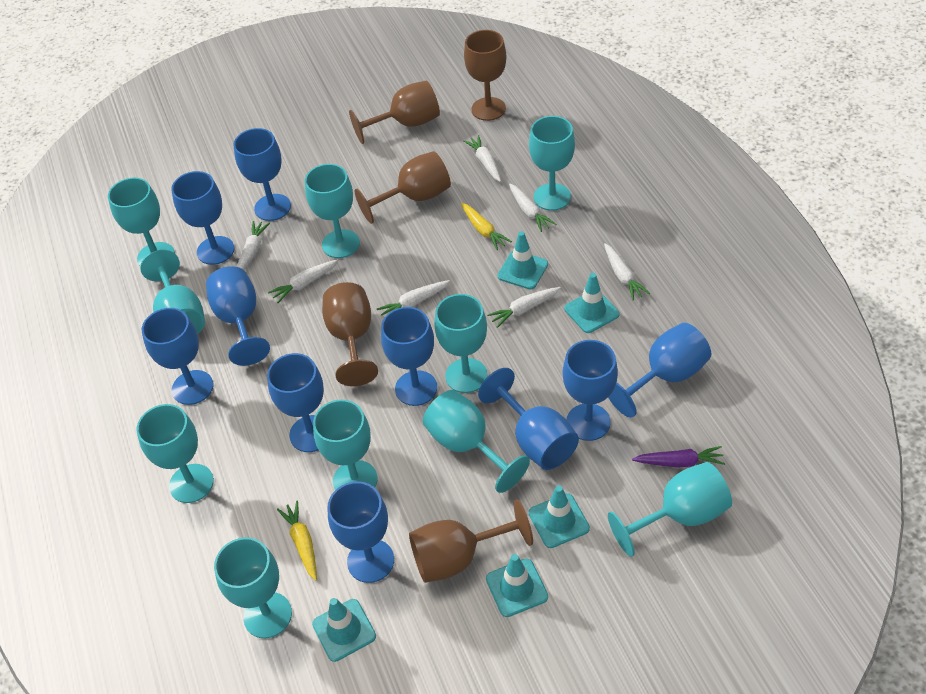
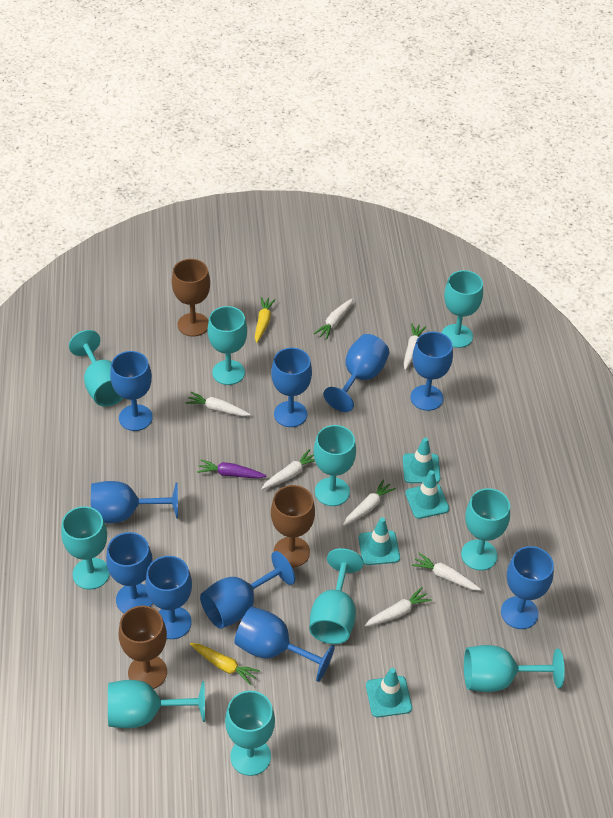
brown goblet: [322,282,378,386] [349,80,440,144] [354,151,451,224] [409,499,533,583] [464,30,507,121] = 5 -> [119,606,167,689] [172,259,210,337] [271,485,315,567] = 3
turquoise traffic cone: [312,598,376,662] [486,554,548,617] [498,231,548,289] [529,485,590,548] [564,273,619,333] = 5 -> [358,517,400,565] [366,668,412,717] [403,437,440,483] [405,470,449,519] = 4

